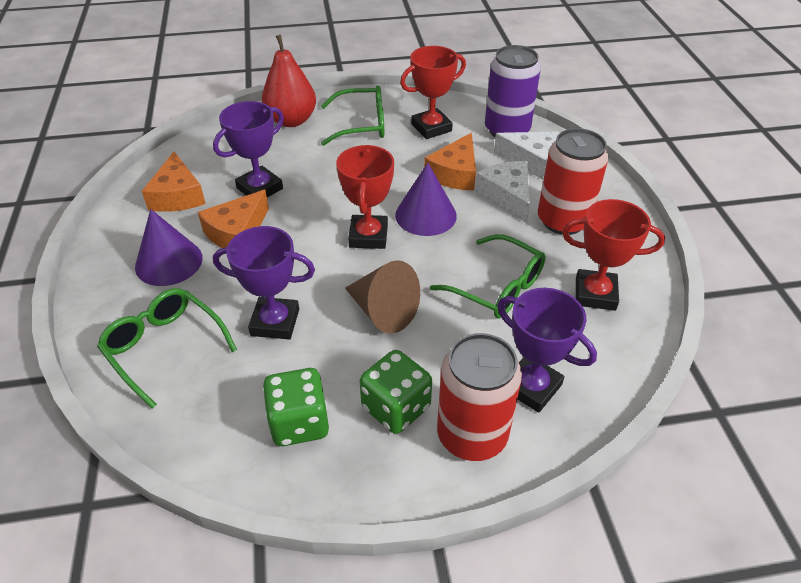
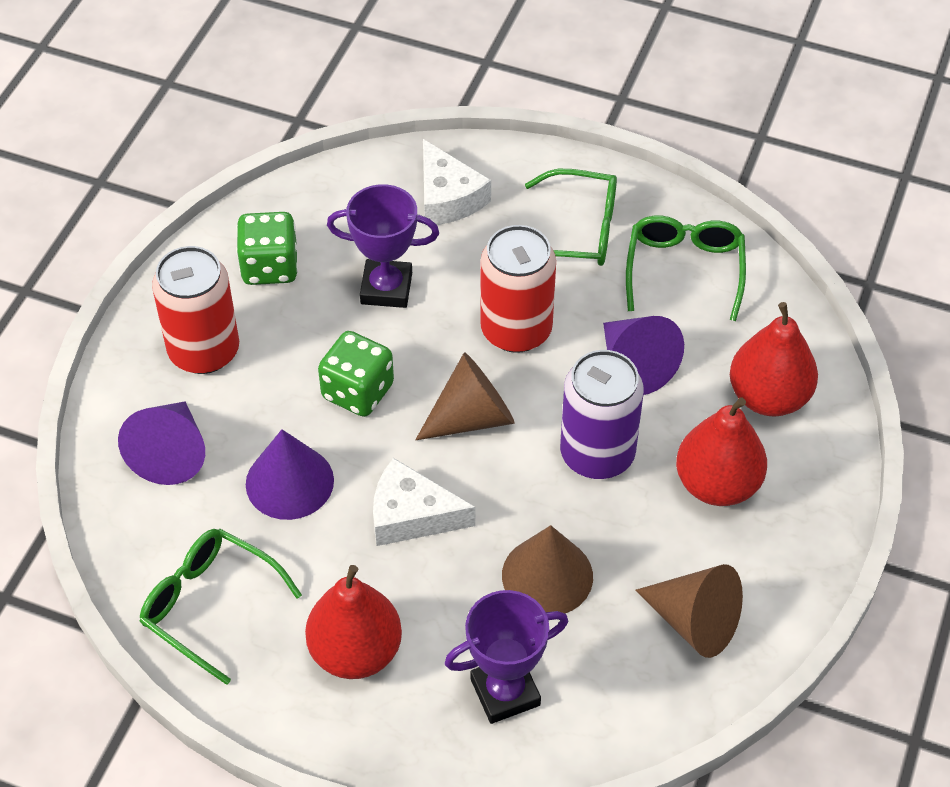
brown cone: [345,260,420,333] = 1 -> [415,352,515,440] [502,525,593,613] [635,564,743,658] = 3
orange cheese: [142,152,206,212] [198,190,269,248] [424,133,476,191] = 3 -> none = 0
purple cone: [135,209,203,286] [395,163,457,236] = 2 -> [118,402,205,485] [246,429,334,520] [603,316,684,395] = 3
purple trophy: [213,101,284,197] [213,226,315,340] [497,288,597,413] = 3 -> [327,184,439,308] [444,590,568,724] = 2
red pear: [262,35,316,127] = 1 -> [305,565,402,679] [676,397,767,506] [730,302,818,417] = 3
red trophy: [336,145,394,249] [400,46,466,139] [562,199,665,311] = 3 -> none = 0

